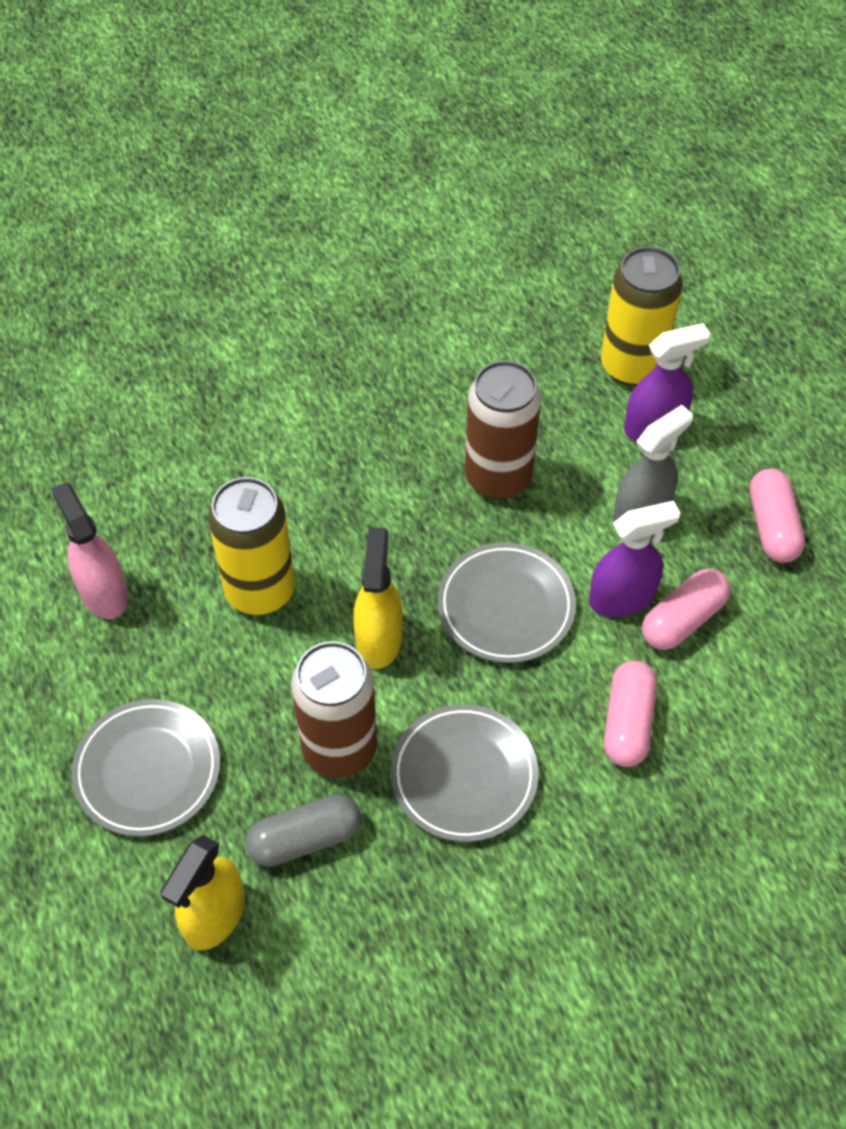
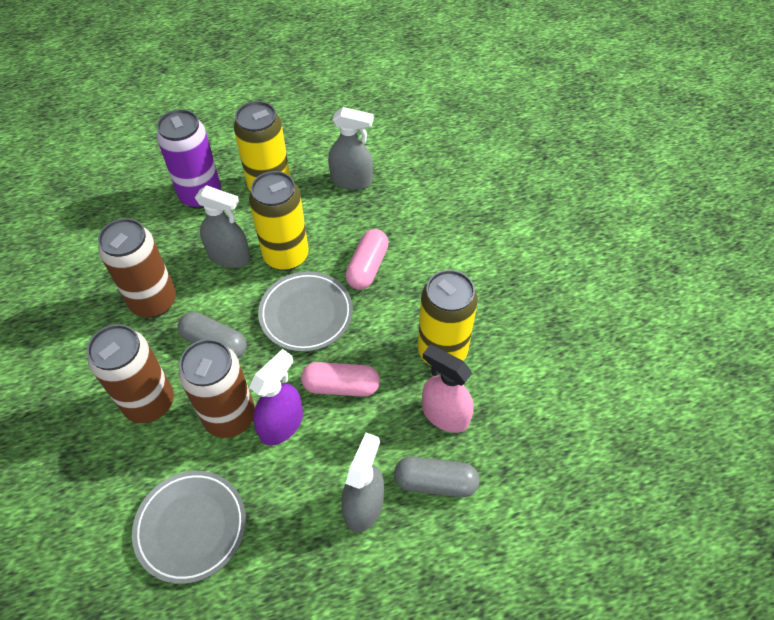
brown can: [291,641,377,778] [465,360,541,500] = 2 -> [87,324,174,423] [98,218,176,318] [178,339,255,438] = 3
grey capsule: [245,794,361,867] = 1 -> [178,312,247,358] [394,456,480,498] = 2
grey plate: [71,699,220,837] [391,704,539,842] [438,542,576,663] = 3 -> [132,471,246,584] [258,272,353,352] = 2
grey spray bottle: [613,405,693,522] = 1 -> [195,185,250,268] [328,107,374,190] [341,433,384,533] = 3
pink capsule: [604,661,657,767] [642,568,731,650] [749,468,805,563] = 3 -> [301,362,380,397] [345,229,389,290] = 2
purple can: none = 0 -> [157,109,221,209] = 1
purple spray bottle: [589,500,681,617] [624,323,710,441] = 2 -> [249,349,303,446] = 1
yellow can: [208,477,295,615] [601,247,683,386] = 2 -> [234,101,290,192] [249,171,309,271] [418,270,478,366] = 3
yellow spray bottle: [160,835,245,950] [353,527,403,669] = 2 -> none = 0

